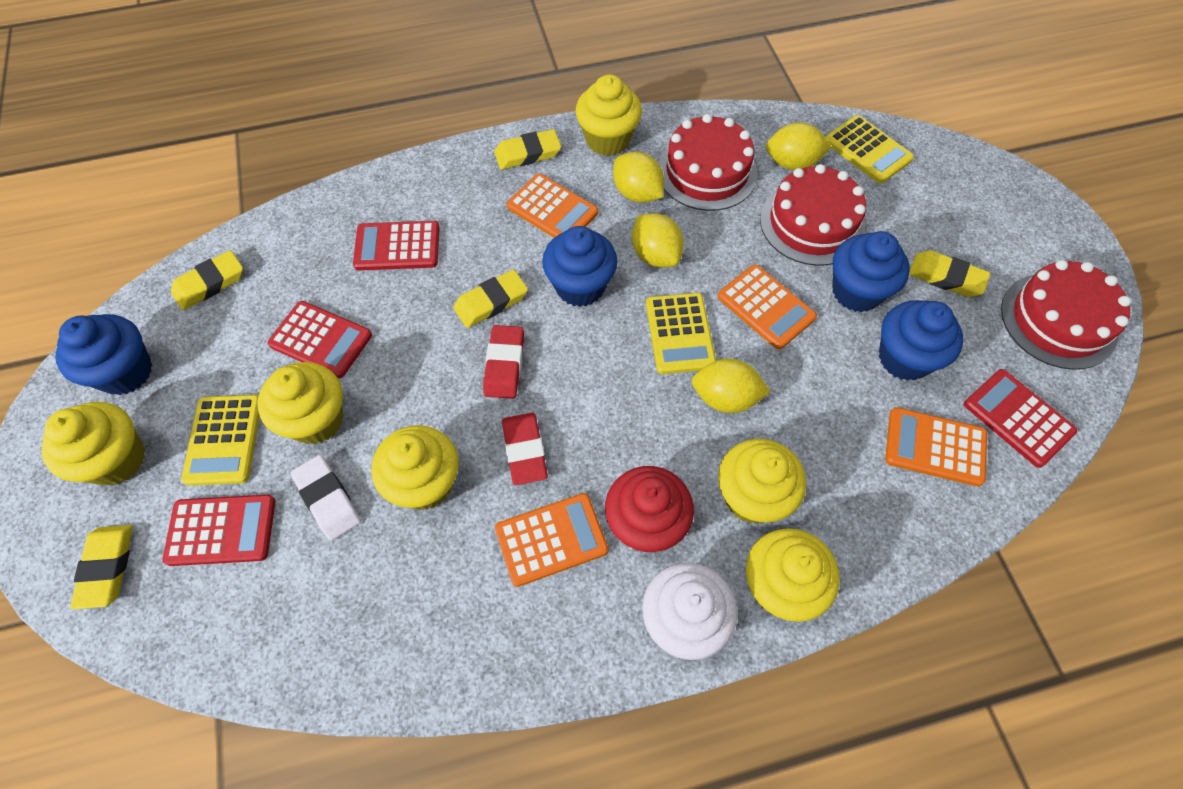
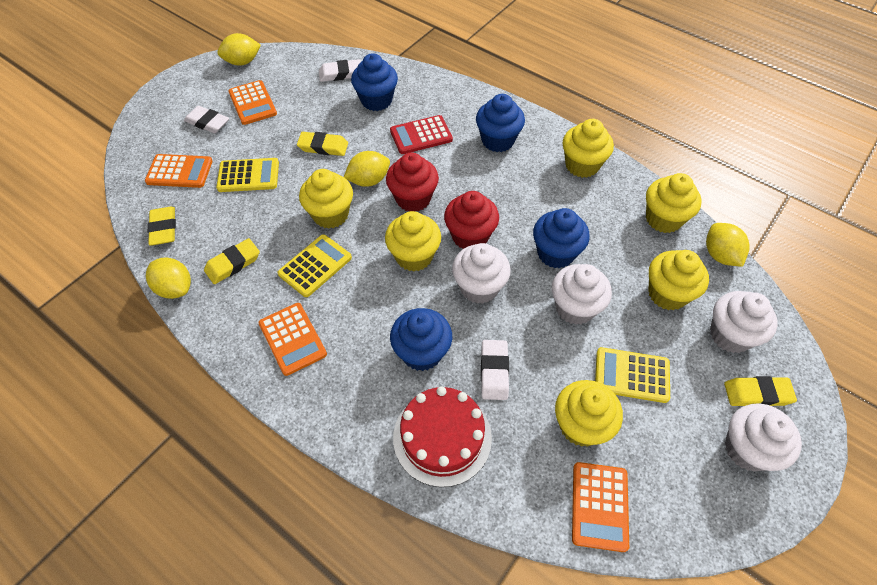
red cake: [658,114,758,211] [760,164,866,266] [1001,260,1131,370] = 3 -> [393,386,492,487] = 1
red calculator: [163,495,276,566] [268,301,372,378] [353,221,440,270] [964,369,1077,468] = 4 -> [390,115,453,154] = 1
red cupcake: [605,466,694,552] = 1 -> [386,153,439,212] [444,191,499,249] = 2
red eraser: [483,325,524,399] [502,413,548,485] = 2 -> none = 0
white cupcake: [642,563,737,660] = 1 -> [452,243,511,304] [552,264,612,325] [710,291,778,353] [725,403,802,471] = 4
white eraser: [290,455,361,541] = 1 -> [184,106,229,133] [319,59,361,82] [481,340,509,400] = 3
yellow eraser: [70,525,133,609] [171,250,243,310] [453,270,528,328] [494,129,561,169] [909,250,990,297] = 5 -> [148,207,176,245] [204,238,260,284] [297,132,348,156] [724,376,797,406] = 4

